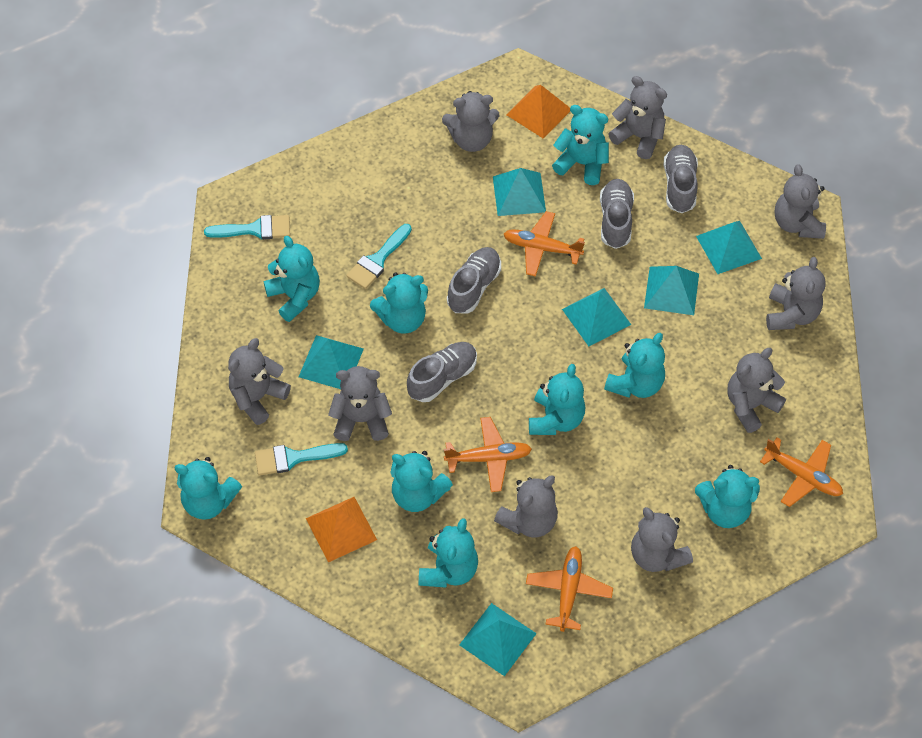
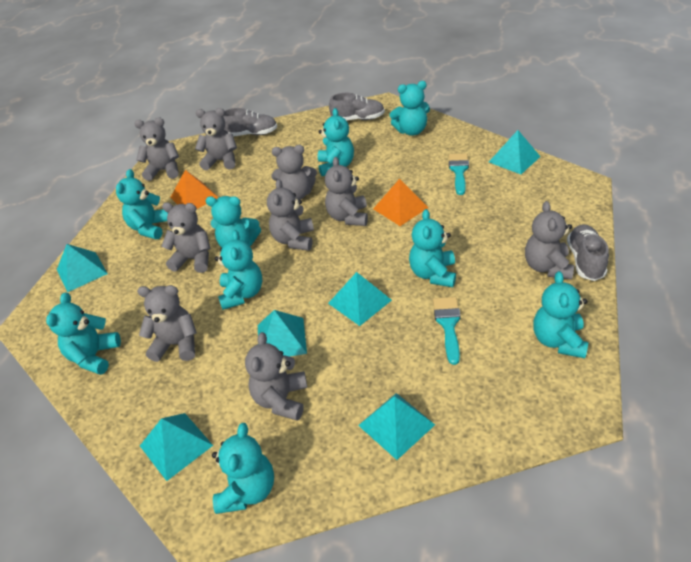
grey shoe: [407,342,477,402] [447,247,501,314] [600,179,634,249] [664,145,698,213] = 4 -> [223,108,277,136] [329,93,385,121] [567,224,609,281] = 3
orange plane: [444,417,532,492] [504,211,585,277] [526,546,613,632] [760,437,843,507] = 4 -> none = 0
turquoise brush: [204,215,290,240] [255,443,348,476] [346,224,412,289] = 3 -> [433,297,461,365] [449,153,469,195] = 2

